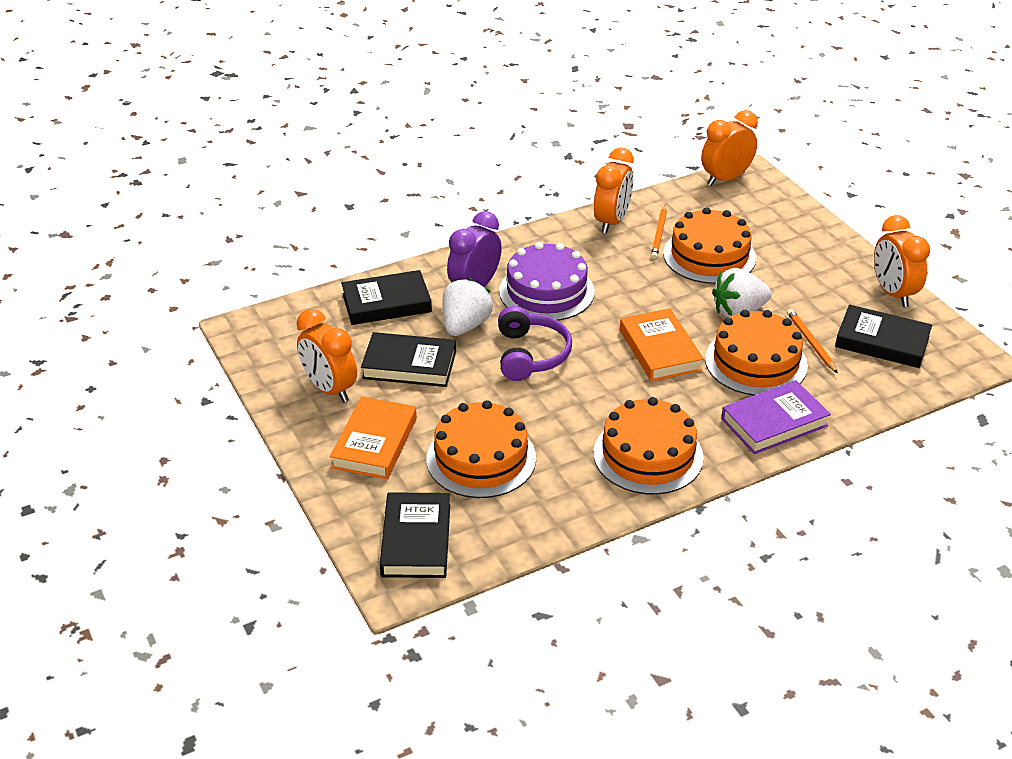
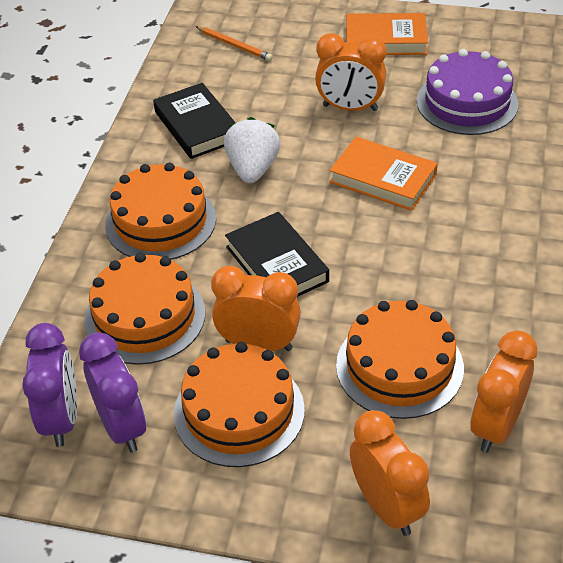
black book: [341,270,432,325] [361,332,456,387] [380,492,450,578] [835,305,932,368] = 4 -> [153,83,236,159] [225,212,329,297] = 2
orange pencil: [651,205,667,259] [787,309,838,374] = 2 -> [195,26,273,61] = 1
purple book: [721,380,831,454] = 1 -> none = 0
purple clock: [447,211,502,287] = 1 -> [22,323,77,447] [79,332,146,453] = 2
purple headphones: [498,306,572,381] = 1 -> none = 0
white strawberry: [443,278,493,336] [712,268,771,317] = 2 -> [224,117,280,183] = 1

